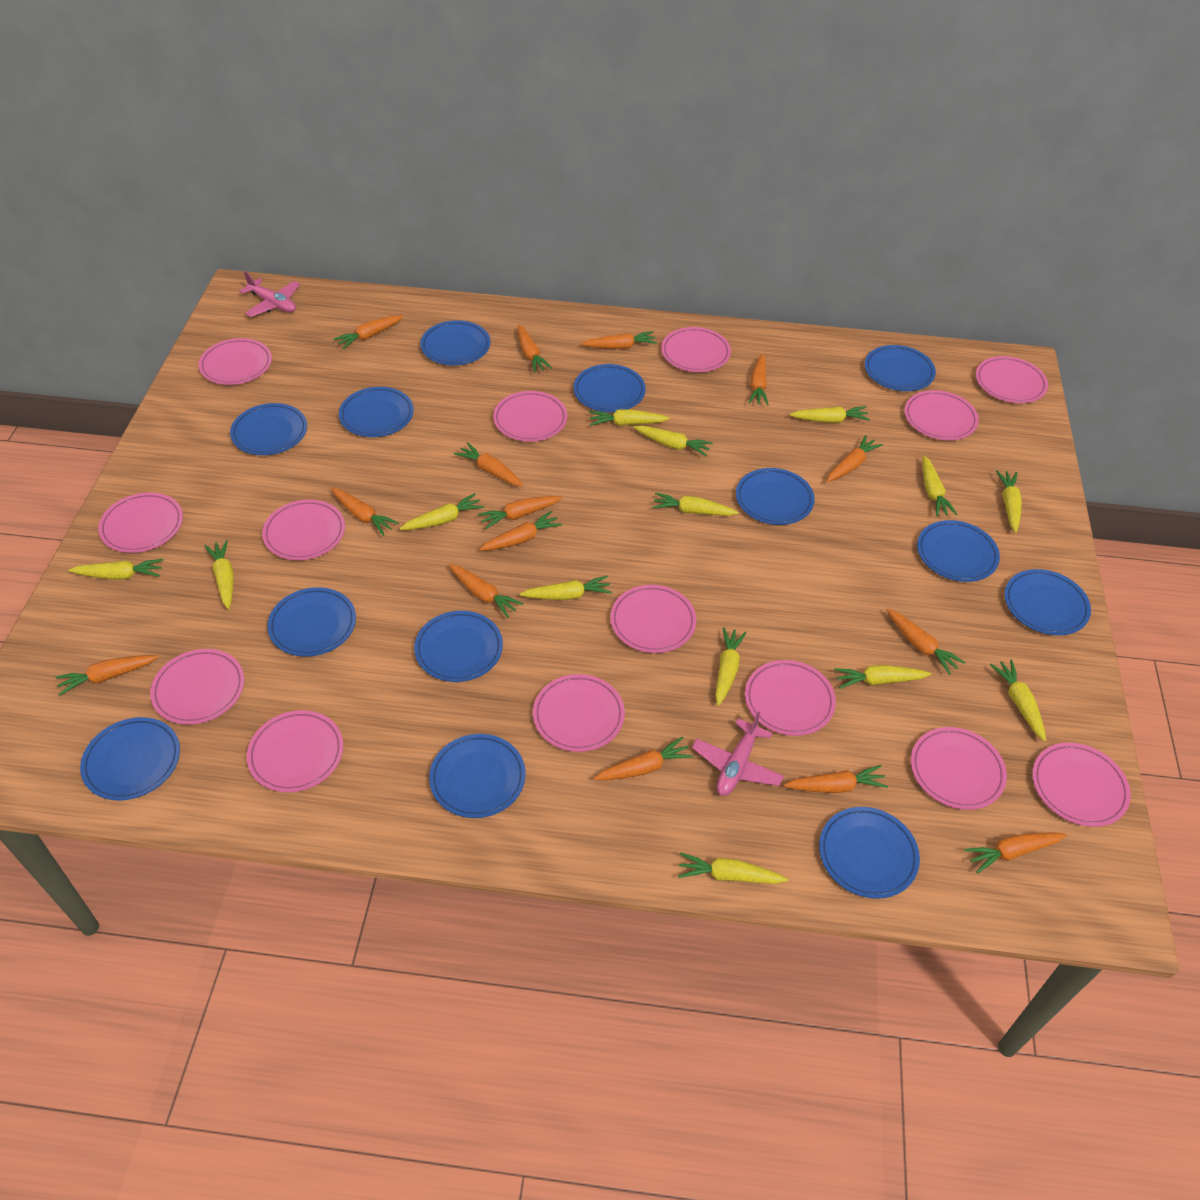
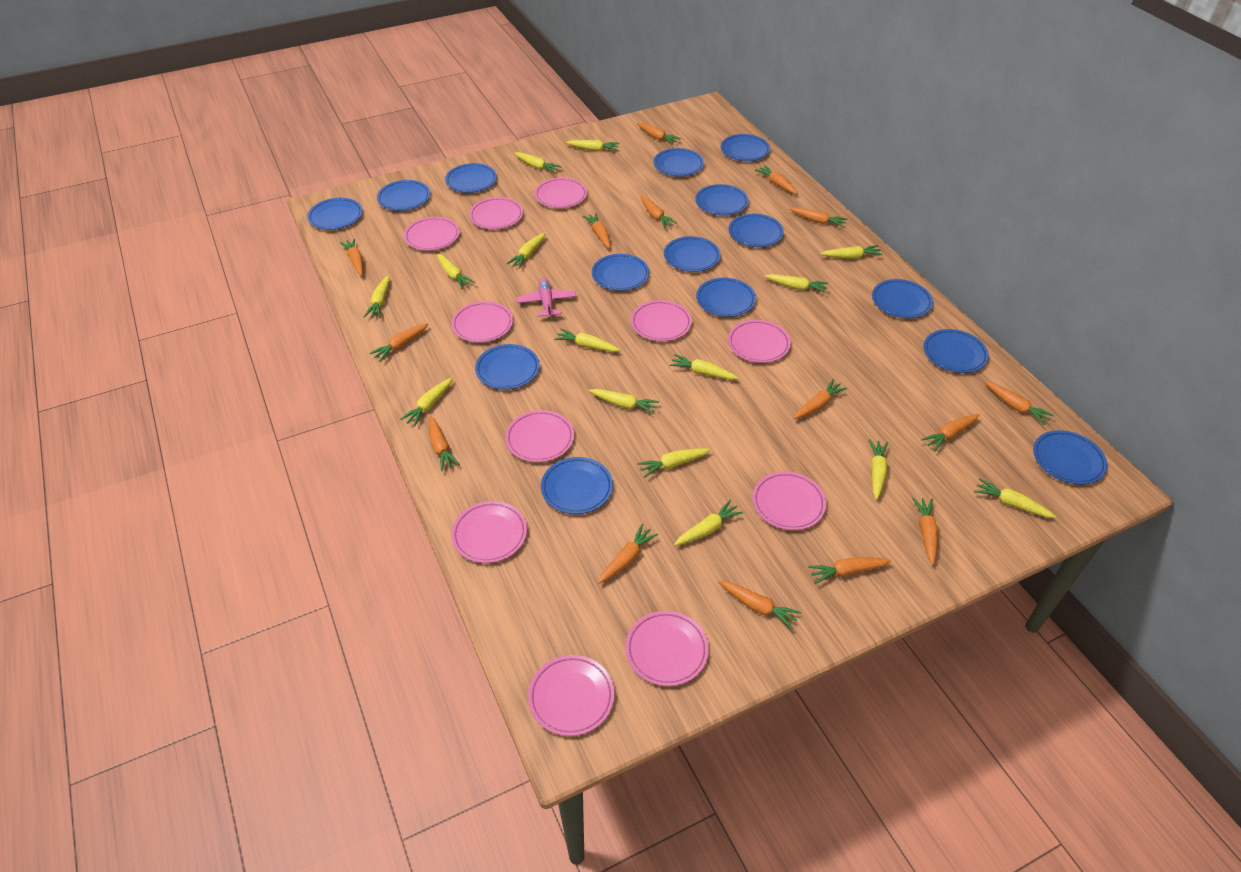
blue plate: [80,717,180,800] [230,403,307,455] [267,587,356,657] [339,387,414,437] [414,611,503,682] [420,320,490,366] [429,734,526,818] [573,364,646,412] [736,468,815,525] [819,807,920,899] [865,345,936,391] [917,520,1000,582] [1004,569,1091,635] = 13 -> [307,198,363,230] [377,180,430,211] [445,163,497,193] [475,344,540,390] [541,457,613,514] [592,254,649,291] [654,148,704,177] [664,236,721,272] [695,184,749,216] [696,278,756,317] [721,134,770,161] [729,214,784,247] [872,279,933,319] [924,329,989,373] [1033,430,1107,485] = 15
pink plane: [239,272,300,317] [692,712,784,796] = 2 -> [516,278,576,319] = 1
pink plate: [98,492,183,553] [150,649,244,725] [198,338,272,385] [247,710,343,792] [262,499,345,560] [493,391,567,442] [533,674,625,752] [610,585,696,653] [661,327,731,372] [745,660,836,736] [904,390,979,440] [911,727,1007,810] [976,356,1048,403] [1032,743,1131,827] = 14 -> [404,217,460,251] [451,301,513,343] [451,501,527,563] [469,197,523,229] [505,410,574,462] [528,655,614,736] [535,178,587,208] [625,611,709,686] [631,300,692,341] [728,320,791,363] [752,472,826,530] = 11
yellow carrot: [68,559,164,580] [204,540,234,609] [400,493,484,530] [520,575,612,600] [589,409,670,426] [633,425,713,456] [652,492,739,516] [678,852,788,884] [715,627,747,706] [790,406,870,423] [834,665,931,689] [922,456,957,516] [990,659,1046,742] [996,470,1022,532] = 14 -> [364,275,390,318] [400,378,453,426] [437,254,475,289] [506,233,546,269] [514,152,562,173] [554,329,620,352] [566,140,620,151] [589,389,659,414] [637,448,711,477] [670,354,738,379] [674,500,743,546] [765,274,829,293] [820,245,883,259] [869,439,888,500] [974,478,1056,518] = 15

